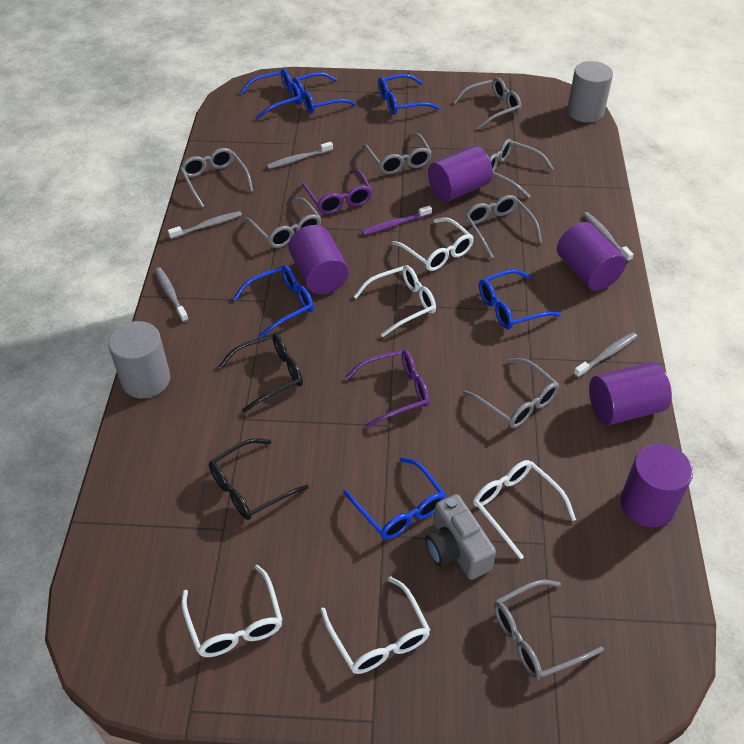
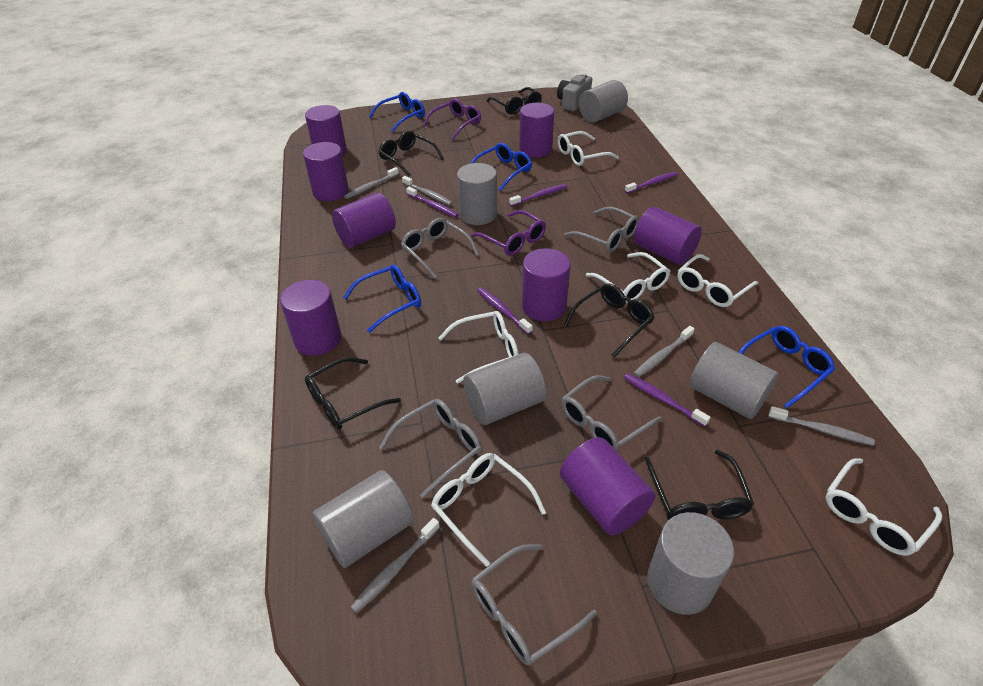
black glasses: [209,438,309,520] [219,333,303,413] = 2 -> [305,357,401,430] [378,131,444,177] [487,87,542,115] [564,283,655,358] [645,450,754,520] = 5
blue glasses: [233,265,314,338] [240,69,302,119] [292,72,356,114] [343,457,446,540] [378,74,440,115] [479,269,561,329] = 6 -> [343,264,421,333] [369,92,425,132] [470,143,532,191] [738,326,835,408] = 4
grey cylinder: [108,321,170,398] [567,61,613,123] = 2 -> [313,470,414,568] [457,163,497,225] [463,353,546,425] [579,80,628,123] [647,512,734,615] [690,342,778,419] = 6
grey glasses: [180,148,253,208] [245,198,321,248] [363,133,432,175] [453,77,521,129] [463,358,559,428] [465,195,542,259] [489,139,554,198] [494,580,604,680] = 8 -> [379,399,482,498] [401,218,479,279] [471,544,597,665] [561,375,662,451] [564,207,639,252] = 5
purple cylinder: [288,225,349,294] [428,146,493,202] [557,222,626,291] [589,362,672,425] [620,444,693,528] = 5 -> [280,280,341,356] [303,142,349,201] [305,105,347,156] [332,193,396,248] [519,103,554,157] [522,248,571,321] [560,437,655,535] [634,207,702,265] = 8
purple toothbrush: [361,205,432,235] = 1 -> [406,187,459,217] [477,287,533,334] [509,184,567,206] [623,373,710,427] [625,172,678,193] = 5
white glasses: [181,564,282,657] [320,576,430,674] [353,265,436,337] [392,217,474,271] [473,460,576,559] = 5 -> [431,453,546,567] [439,311,519,384] [558,131,619,166] [586,252,670,303] [677,254,758,307] [825,458,942,556] = 6

